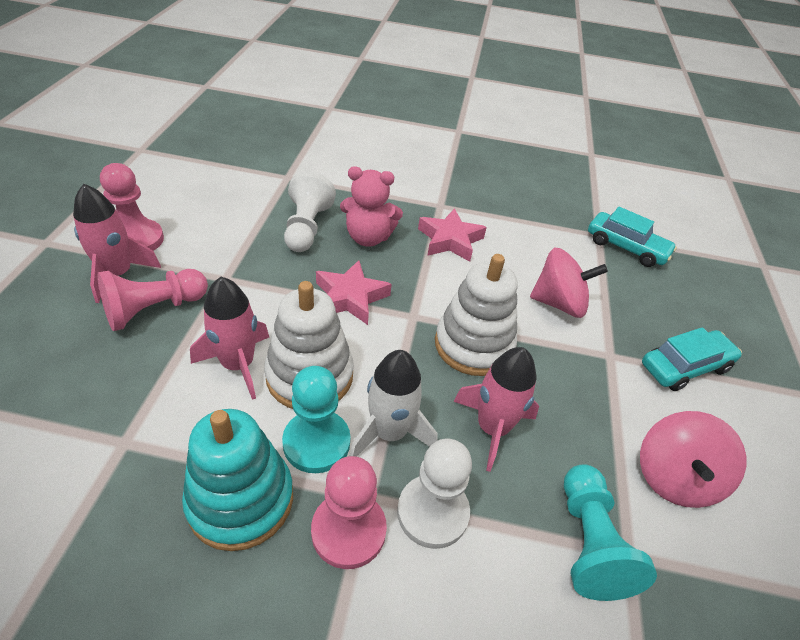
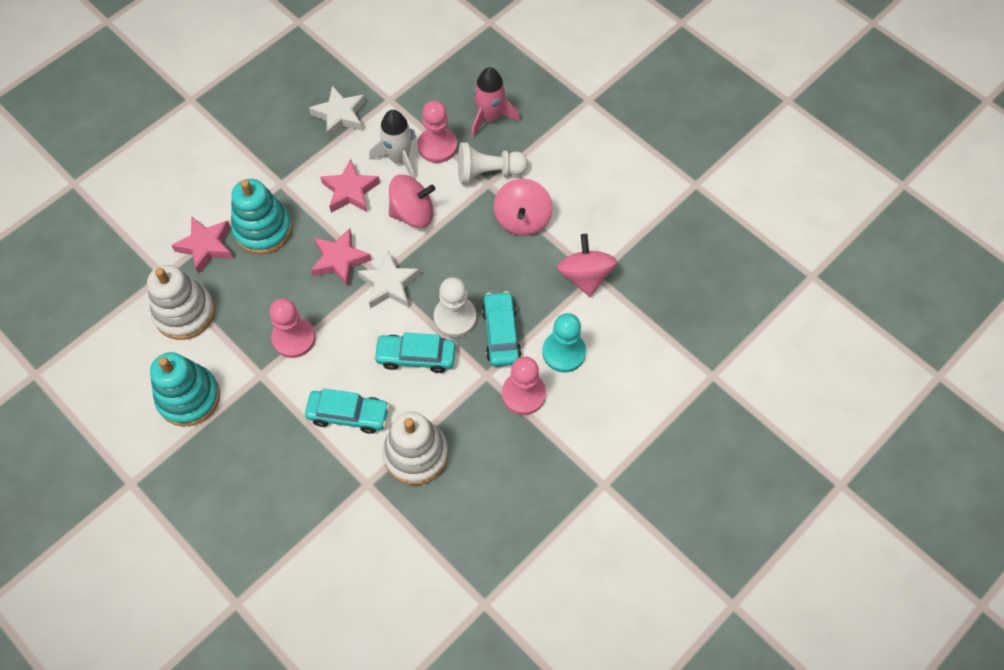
pink rocket: [73,184,161,303] [190,277,269,400] [453,347,539,472] = 3 -> [471,67,520,138] = 1
pink spinning top: [530,248,608,318] [640,411,746,508] = 2 -> [389,175,435,228] [494,179,553,236] [557,234,617,297] = 3
pink star: [316,260,392,325] [418,208,487,262] = 2 -> [171,216,233,274] [311,228,371,287] [320,159,380,213] = 3
pink teddy bear: [340,166,403,247] = 1 -> none = 0
turquoise car: [588,207,677,267] [642,327,742,391] = 2 -> [305,388,390,434] [374,332,456,373] [482,291,521,367] = 3
turquoise pawn: [282,366,351,473] [564,464,657,601] = 2 -> [542,313,586,372] = 1
turquoise stacking toy: [182,409,293,551] = 1 -> [150,352,220,427] [231,179,292,254] = 2
white star: none = 0 -> [309,85,366,139] [358,250,420,309] = 2

